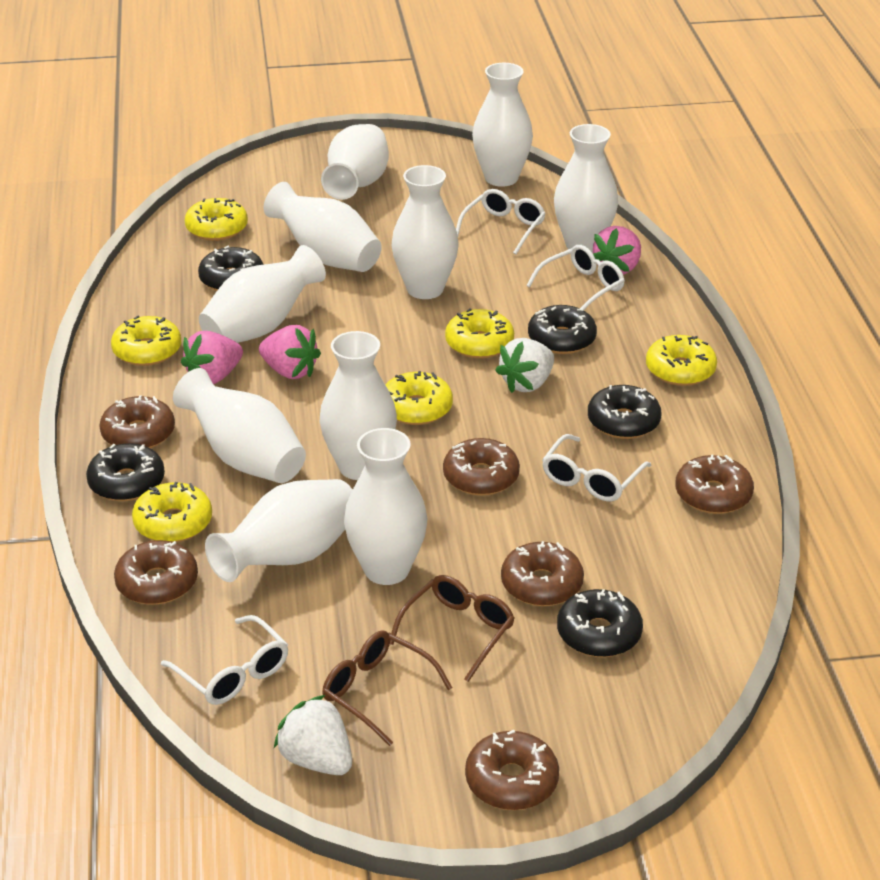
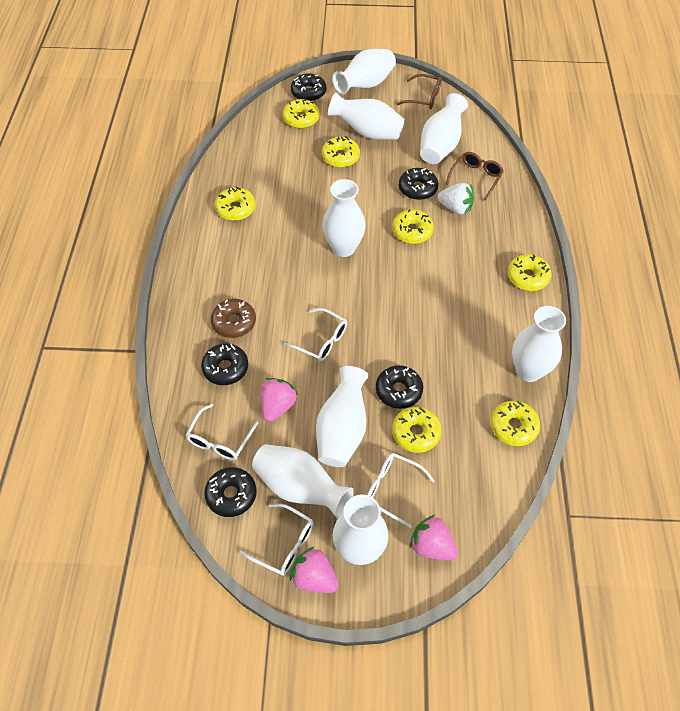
brown donut: [99,395,175,448] [114,540,198,605] [443,438,520,496] [465,730,559,810] [501,541,584,606] [675,455,754,514] = 6 -> [211,299,256,338] = 1
white strawberry: [274,695,352,775] [495,338,554,393] = 2 -> [437,183,474,215] = 1
white vase: [173,368,306,483] [199,245,326,343] [205,479,352,582] [264,182,382,272] [320,331,397,480] [321,124,389,200] [344,428,427,585] [392,165,458,299] [472,63,533,187] [554,124,618,253] = 10 -> [252,444,354,518] [316,366,369,467] [323,179,366,257] [328,92,405,140] [332,49,396,94] [333,494,389,565] [420,93,468,164] [512,306,566,382] = 8
yellow donut: [111,316,181,366] [132,482,212,542] [185,198,248,241] [385,371,453,425] [445,309,514,359] [646,335,717,386] = 6 -> [215,186,255,221] [283,99,320,128] [322,136,360,168] [392,209,434,244] [392,407,442,453] [490,401,540,446] [508,254,552,291] = 7

